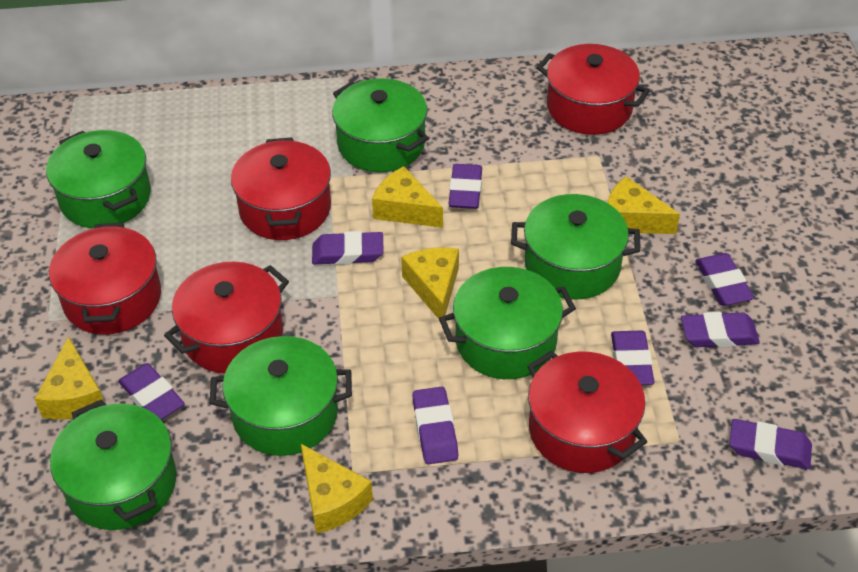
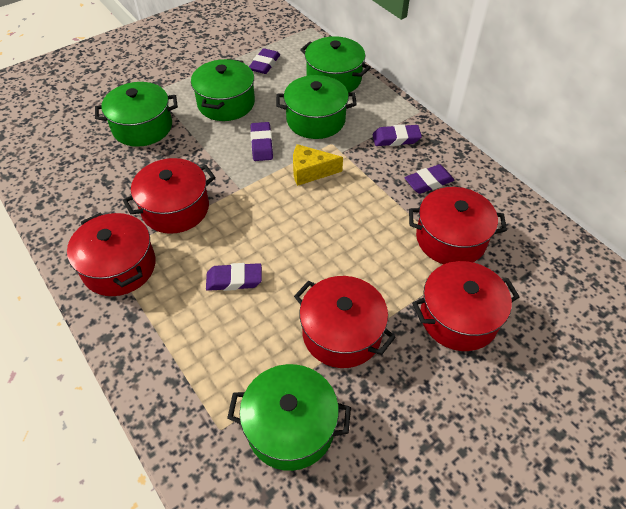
green pot: [46,130,151,228] [50,400,177,530] [209,336,352,456] [332,78,429,172] [439,267,576,379] [511,194,640,299] = 6 -> [95,82,178,147] [191,59,255,121] [227,364,351,471] [276,75,357,139] [300,36,371,93] = 5
purple eraser: [118,363,185,420] [312,231,384,265] [412,387,459,464] [449,164,482,209] [611,330,654,385] [681,312,760,348] [695,253,754,306] [729,419,812,469] = 8 -> [206,263,262,291] [249,48,280,74] [250,122,273,161] [373,124,422,146] [405,164,454,194] = 5
yellow cheese: [35,336,104,419] [301,444,373,534] [372,166,443,228] [401,247,459,319] [607,176,680,234] = 5 -> [293,144,343,186] = 1

